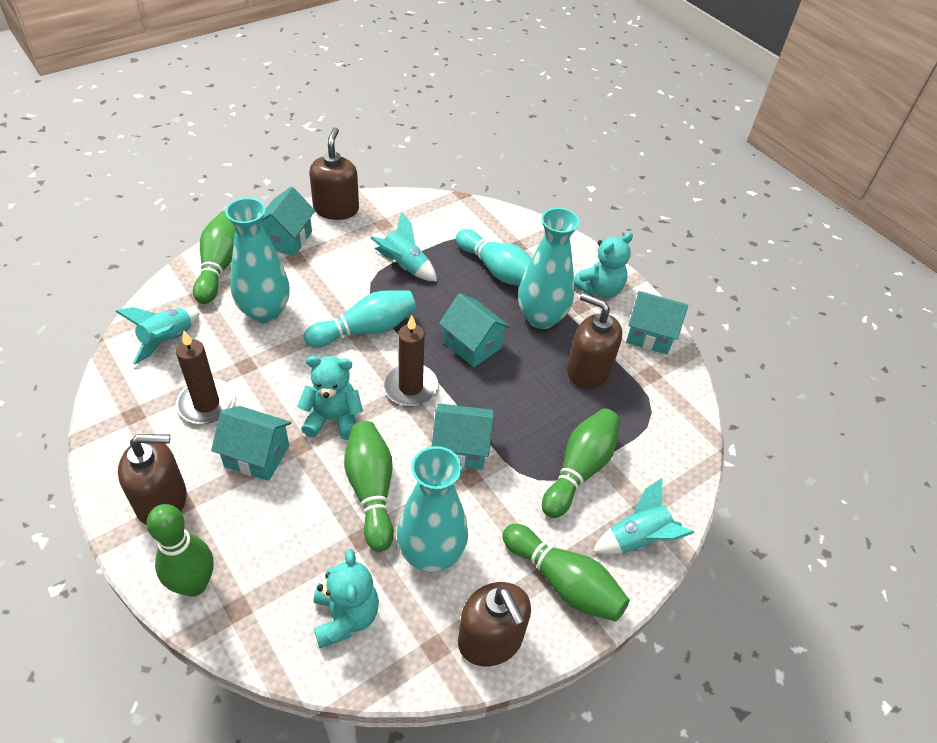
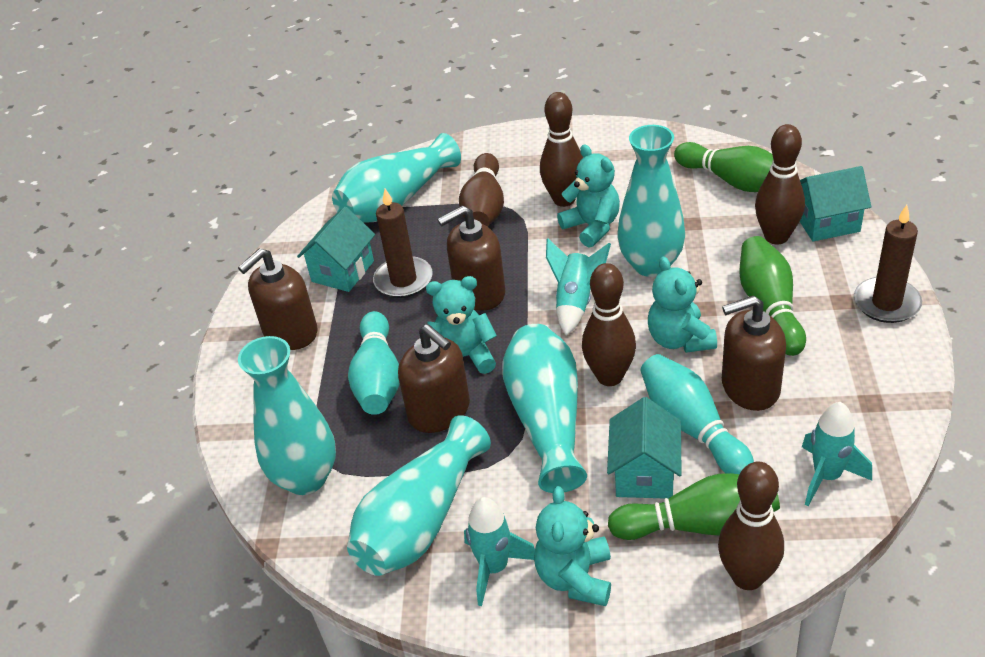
brown bowling pin: none = 0 -> [459,153,504,227] [540,92,583,207] [582,263,636,386] [718,462,784,590] [755,124,805,245] = 5
green bowling pin: [147,504,213,596] [193,211,236,304] [344,421,394,552] [502,524,630,622] [542,408,620,518] = 5 -> [608,473,780,540] [674,142,773,192] [739,236,806,356] = 3
turquoise house: [211,406,291,481] [262,187,315,256] [432,403,494,470] [439,293,510,368] [626,291,688,355] = 5 -> [297,207,375,292] [607,397,682,499] [800,166,871,242] = 3
turquoise teddy bear: [297,356,363,440] [314,549,379,648] [574,232,633,298] = 3 -> [426,276,497,374] [534,486,611,606] [557,144,620,248] [648,257,717,353] = 4
turquoise vase: [225,198,289,323] [397,446,468,572] [518,208,579,329] = 3 -> [238,336,336,495] [332,133,461,223] [347,415,491,576] [502,324,587,493] [618,125,685,277] = 5

